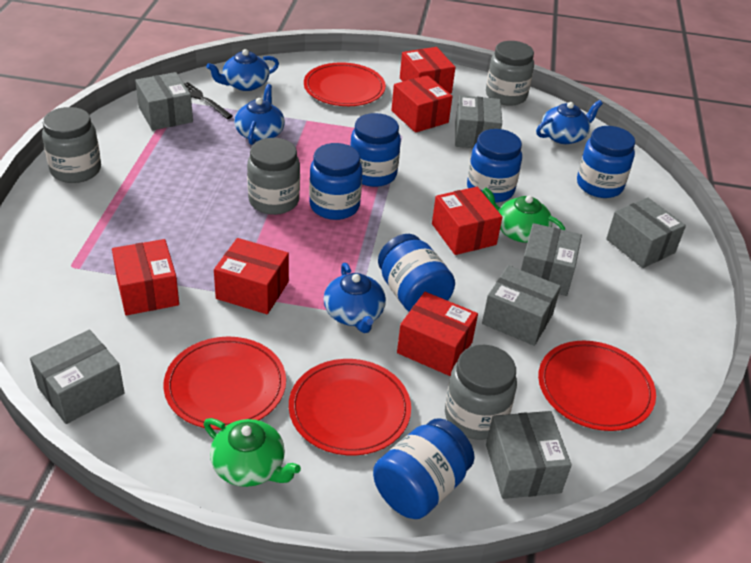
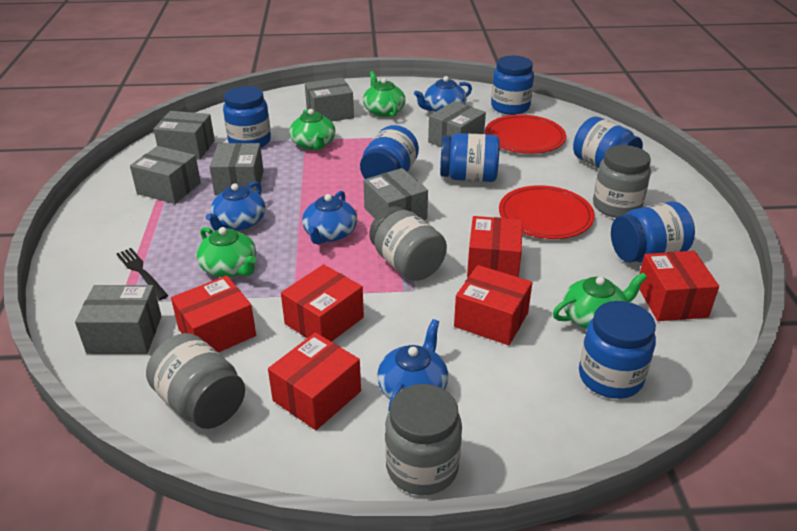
blue jar: [309,143,363,220] [350,113,401,187] [373,418,475,519] [378,234,455,312] [467,129,522,203] [577,126,635,198] = 6 -> [223,86,271,148] [360,125,419,179] [440,133,500,182] [491,56,534,115] [573,116,643,168] [579,301,656,399] [611,201,695,263] = 7
green teapot: [204,418,301,487] [482,188,565,243] = 2 -> [197,227,256,277] [289,109,336,150] [363,71,406,117] [553,272,647,329] = 4
red plate: [164,337,286,430] [289,359,411,455] [304,62,386,106] [538,341,656,431] = 4 -> [485,115,566,154] [499,185,595,239] = 2

